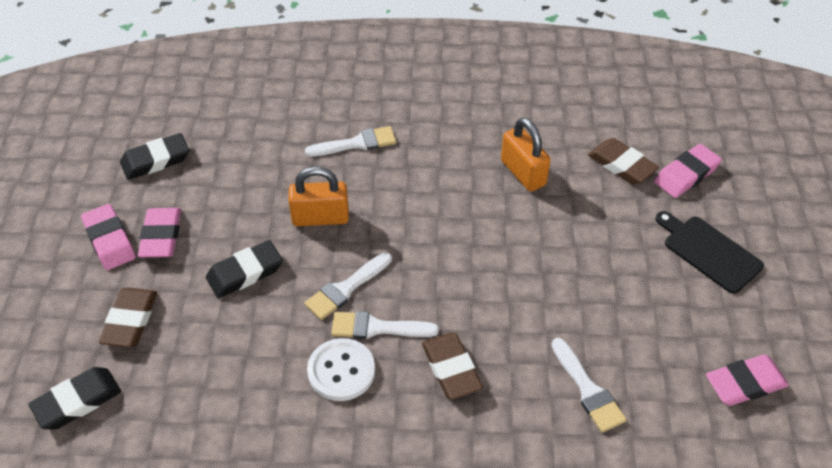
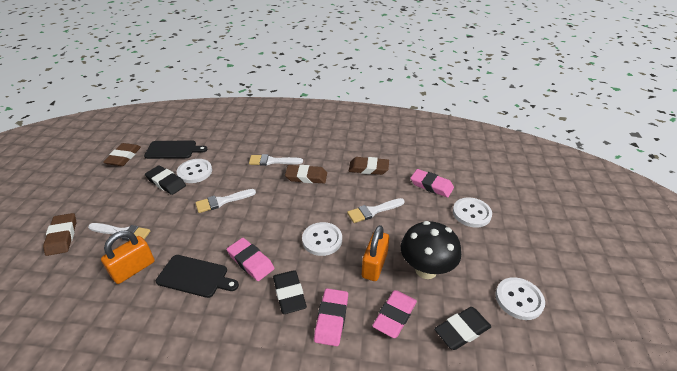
black cutting board: [655,211,764,294] = 1 -> [144,140,207,159] [156,255,239,298] = 2
black mushroom: none = 0 -> [401,221,461,279] = 1
brown eraser: [99,288,157,347] [422,332,483,400] [588,138,659,185] = 3 -> [43,213,76,256] [103,143,141,166] [285,165,327,183] [349,157,389,175] = 4
white button: [307,338,375,401] = 1 -> [177,159,212,183] [302,222,342,256] [453,198,492,227] [496,277,545,320] = 4

